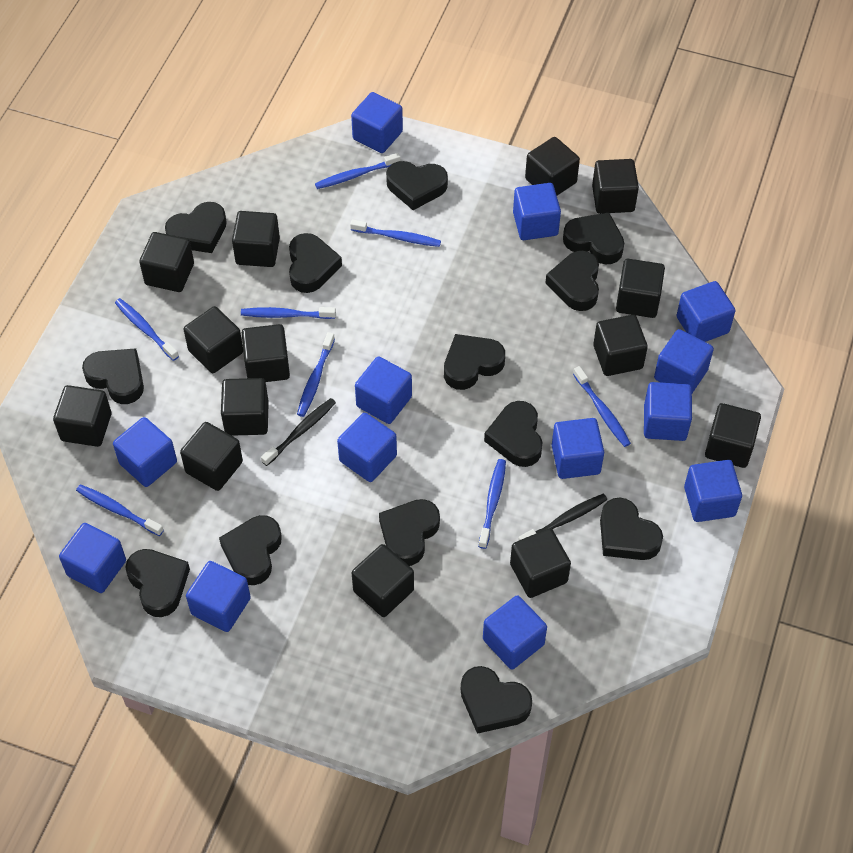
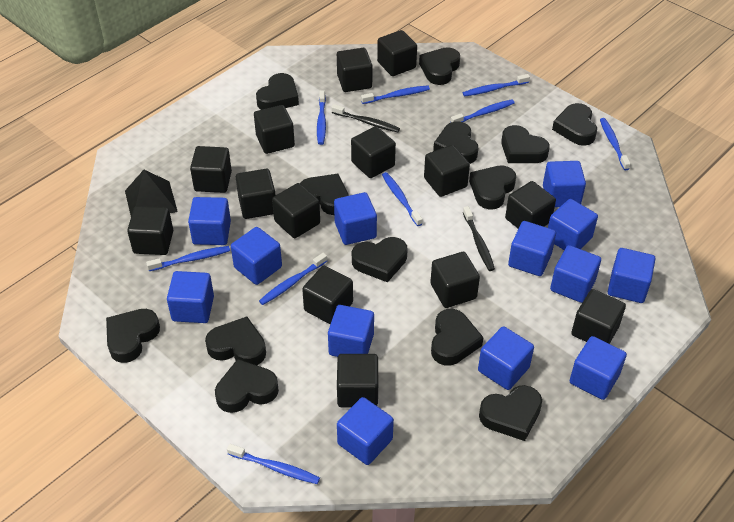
black pyramid: none = 0 -> [125,170,178,216] = 1
blue toothbrush: [76,484,164,536] [115,298,179,361] [241,307,336,319] [297,332,335,417] [315,153,400,189] [350,219,441,247] [478,459,506,549] [573,366,631,447] = 8 -> [146,246,230,271] [227,444,320,484] [259,253,327,305] [317,90,326,145] [361,85,430,104] [382,172,423,226] [450,99,514,123] [463,74,530,97] [600,118,631,170] = 9

